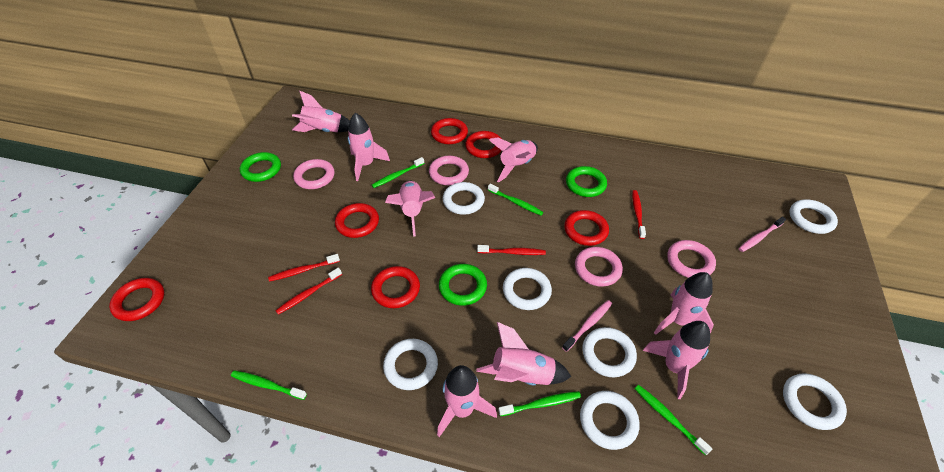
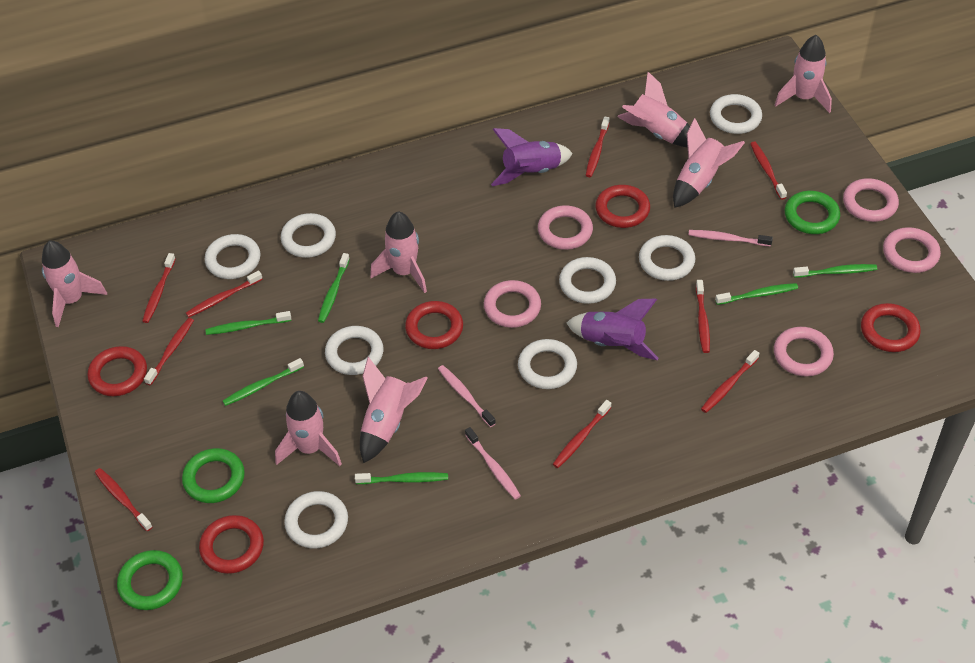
green toothbrush: [231,370,307,400] [372,157,424,188] [488,184,543,215] [498,391,581,416] [635,385,712,455] = 5 -> [205,311,291,335] [223,358,304,406] [318,253,350,323] [355,472,448,484] [715,283,798,305] [793,264,877,278] = 6
pink ring: [293,159,335,189] [429,156,469,185] [575,247,623,287] [667,240,716,278] = 4 -> [484,280,541,328] [538,205,593,250] [774,327,834,377] [843,178,899,222] [883,227,941,273] = 5
pink rocket: [292,91,350,132] [348,113,390,181] [385,181,435,237] [437,365,497,437] [476,322,571,386] [489,138,538,182] [643,321,710,399] [654,272,714,335] = 8 -> [42,240,107,327] [275,391,342,466] [360,357,428,463] [370,211,427,293] [617,72,690,147] [673,118,745,208] [775,35,832,113] = 7
pink toothbrush: [562,300,612,352] [739,217,786,252] = 2 -> [438,365,496,427] [465,427,521,500] [688,230,773,246] = 3
purple rocket: none = 0 -> [491,128,573,186] [567,299,659,360] = 2
red ring: [109,278,164,321] [335,203,379,238] [371,266,420,308] [431,118,468,144] [465,131,502,158] [564,210,609,246] = 6 -> [87,346,147,396] [199,515,264,574] [405,301,463,349] [595,185,650,228] [861,303,921,352] = 5
red toothbrush: [268,254,340,282] [275,268,342,315] [477,245,546,255] [632,190,646,239] = 4 -> [95,468,153,531] [142,253,176,323] [144,318,194,386] [186,271,263,317] [553,400,611,468] [586,117,609,177] [696,280,710,353] [701,350,759,413] [750,141,787,200] = 9
white ring: [383,339,438,390] [443,182,485,215] [503,268,552,310] [580,391,640,450] [582,327,637,377] [783,373,847,430] [789,199,838,234] = 7 -> [205,234,260,279] [281,213,336,258] [284,491,348,548] [325,326,384,375] [518,339,577,389] [559,257,616,304] [639,235,695,281] [710,94,762,134] = 8

